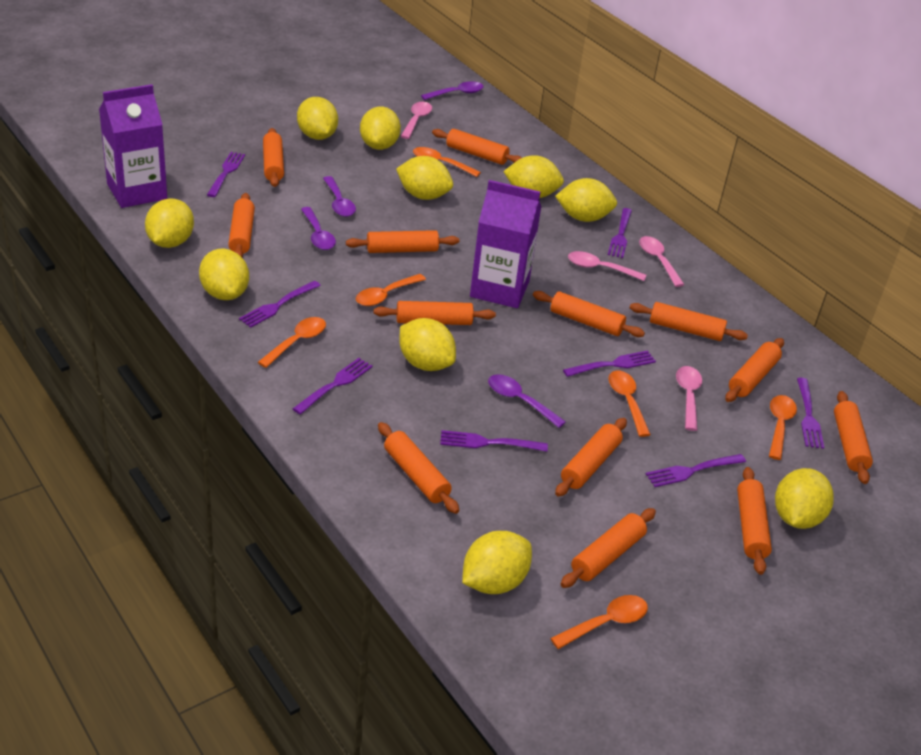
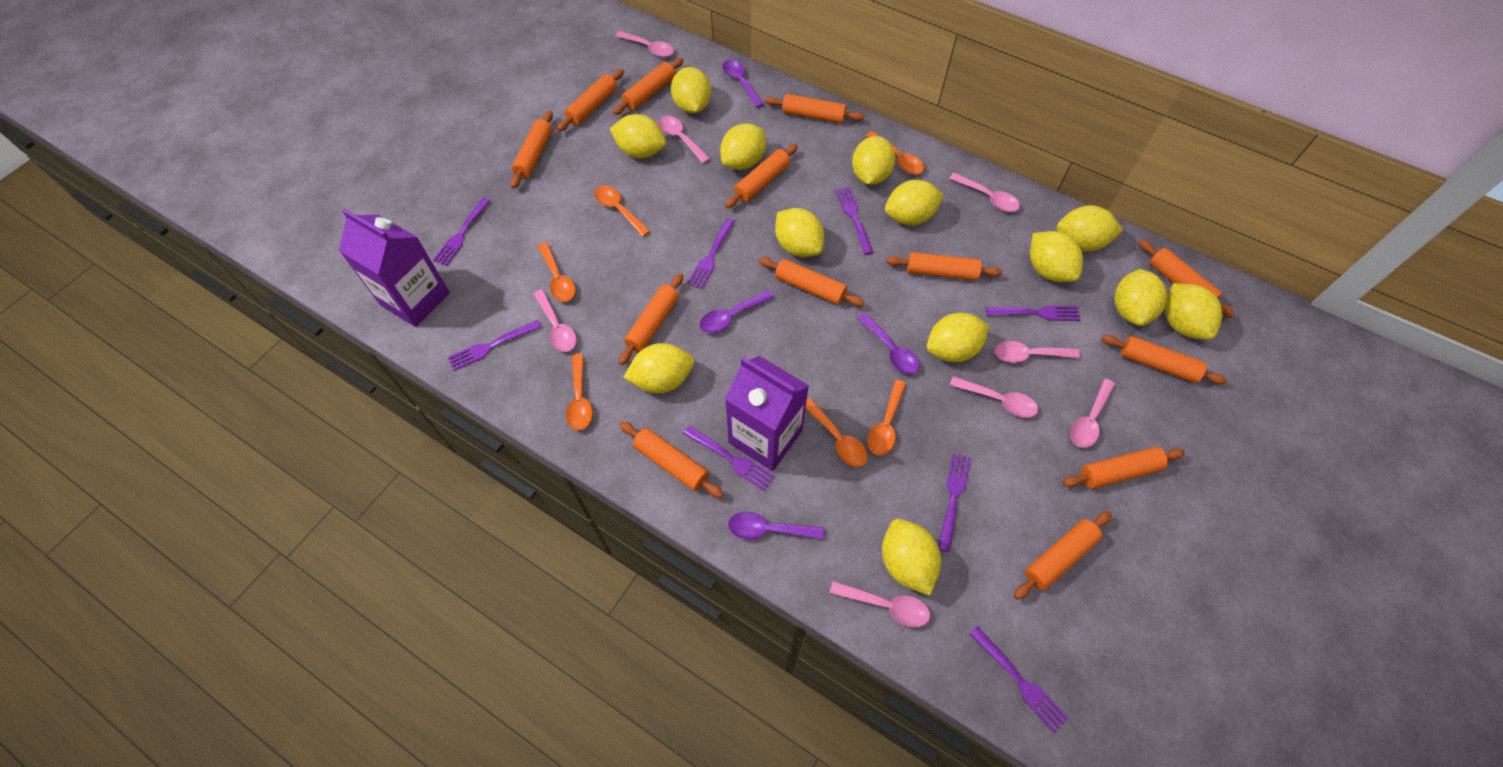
pink spoon: [400,102,432,139] [568,251,646,281] [639,236,684,287] [676,366,702,431] = 4 -> [533,290,577,352] [615,31,674,57] [658,116,710,163] [830,581,930,627] [949,173,1020,212] [950,376,1038,418] [995,341,1080,363] [1070,379,1115,448] = 8
yellow lemon: [145,198,194,248] [199,248,249,300] [297,97,338,140] [360,107,401,150] [396,156,453,200] [399,318,456,371] [462,531,532,594] [503,155,564,198] [555,178,617,222] [775,468,834,529] = 10 -> [610,114,666,158] [623,343,694,393] [671,67,711,113] [720,123,766,170] [775,208,824,257] [852,136,896,185] [882,519,941,596] [885,180,944,225] [927,313,989,362] [1030,231,1083,282] [1057,205,1123,251] [1114,269,1167,326] [1165,283,1222,340] = 13

